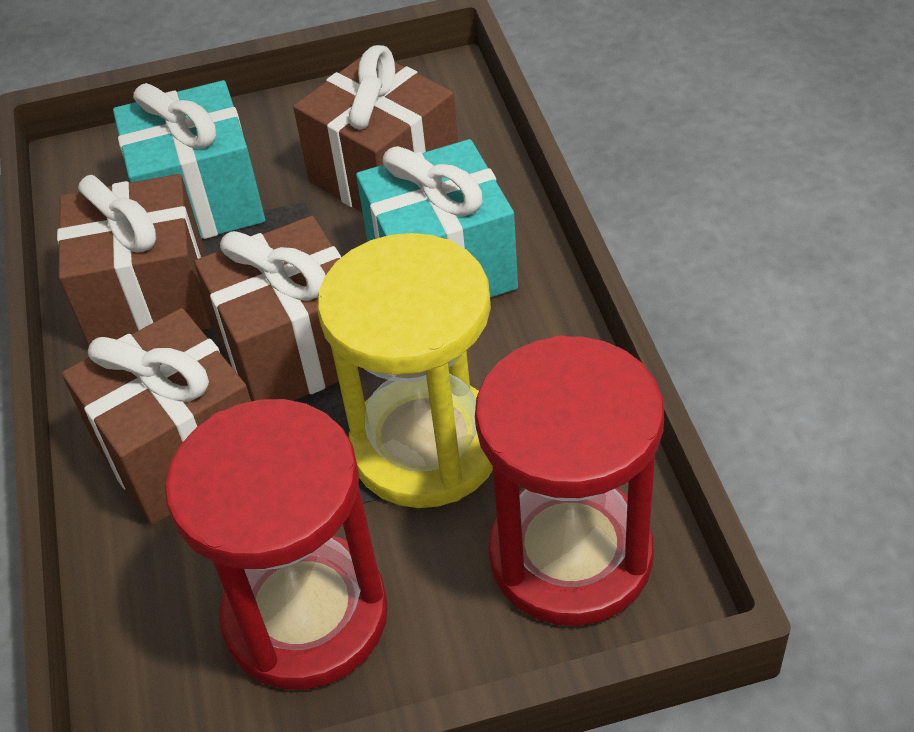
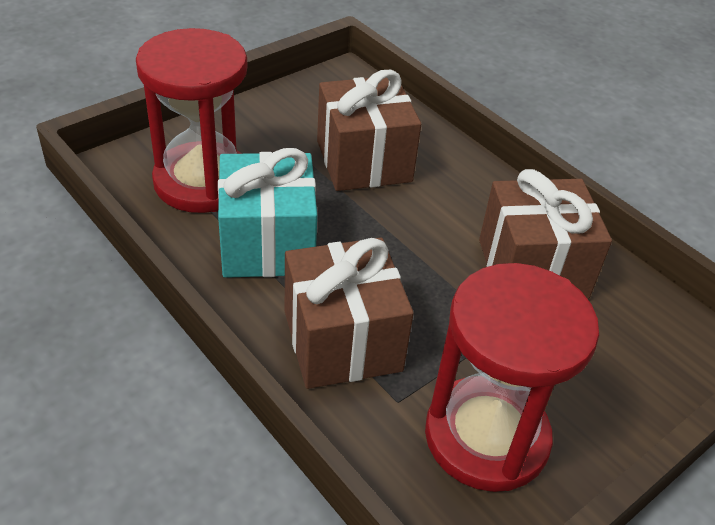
brown gift: [57,174,211,346] [62,308,251,525] [194,216,366,401] [293,45,458,213] = 4 -> [285,238,414,389] [317,70,421,191] [479,169,612,299] = 3
turquoise gift: [113,80,265,239] [356,139,518,297] = 2 -> [218,148,317,278] = 1
yellow hourglass: [317,233,493,508] = 1 -> none = 0

